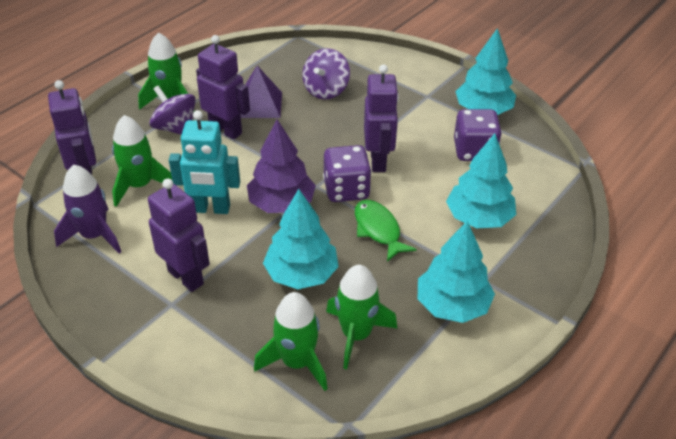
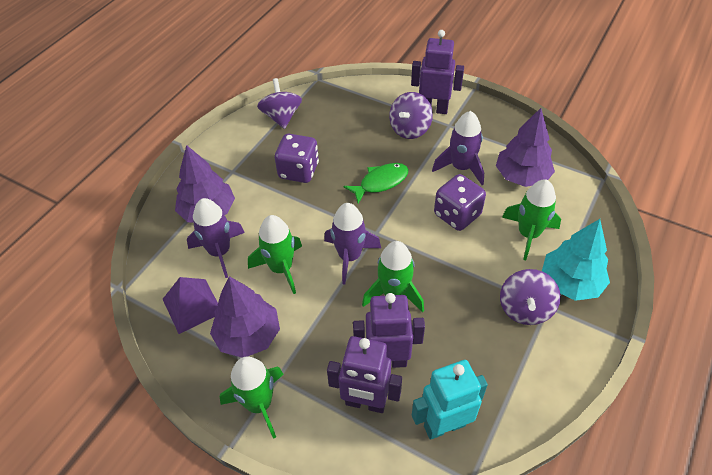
purple robot: [48,80,96,175] [148,178,210,292] [196,35,250,139] [364,64,399,172] = 4 -> [327,336,402,413] [353,293,425,368] [411,30,464,114] = 3
purple rocket: [54,165,121,254] = 1 -> [187,198,245,278] [324,203,381,284] [432,111,484,185] = 3
purple spinning top: [149,86,196,135] [302,48,350,99] = 2 -> [257,78,302,129] [389,92,433,139] [500,269,561,325] = 3
purple tree: [247,119,316,213] = 1 -> [175,145,235,223] [210,276,280,358] [496,108,555,187] = 3
turquoise tree: [263,189,339,289] [418,220,495,323] [446,134,516,228] [455,28,516,115] = 4 -> [542,219,610,301] = 1

